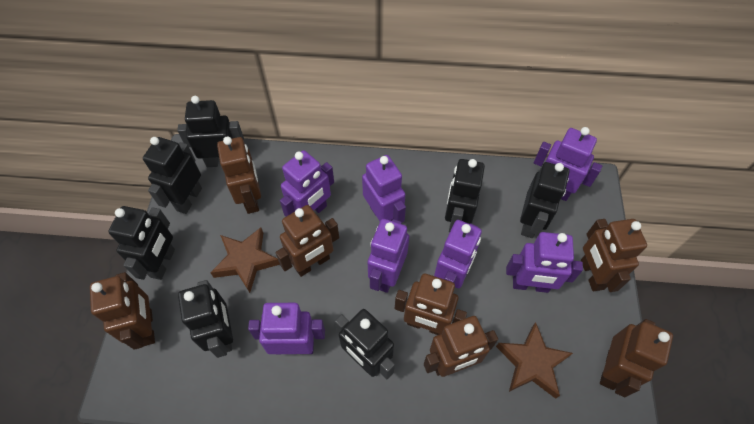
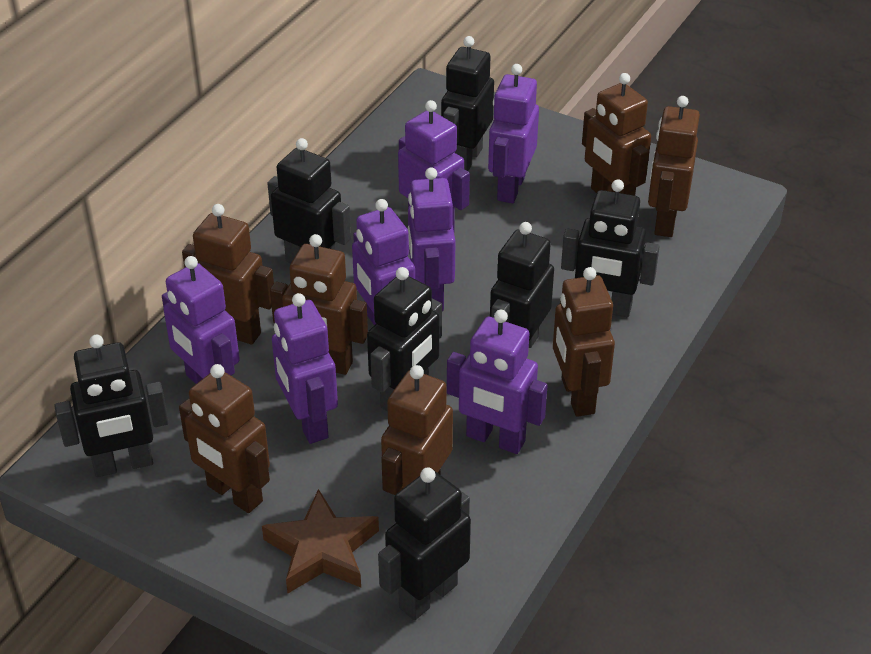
brown star: [210,228,280,293] [496,322,573,399] = 2 -> [262,489,379,593] = 1

